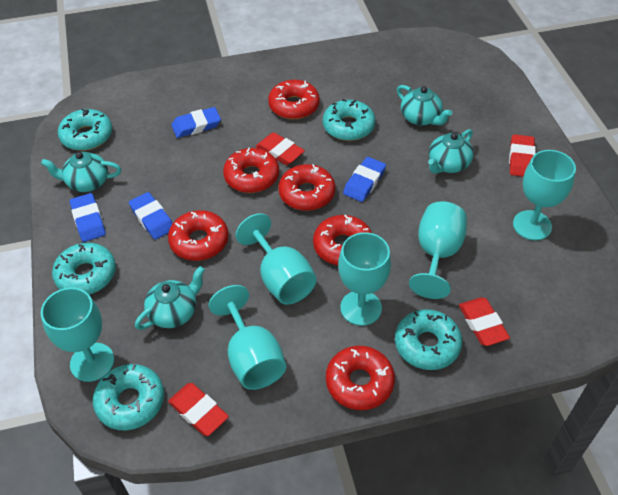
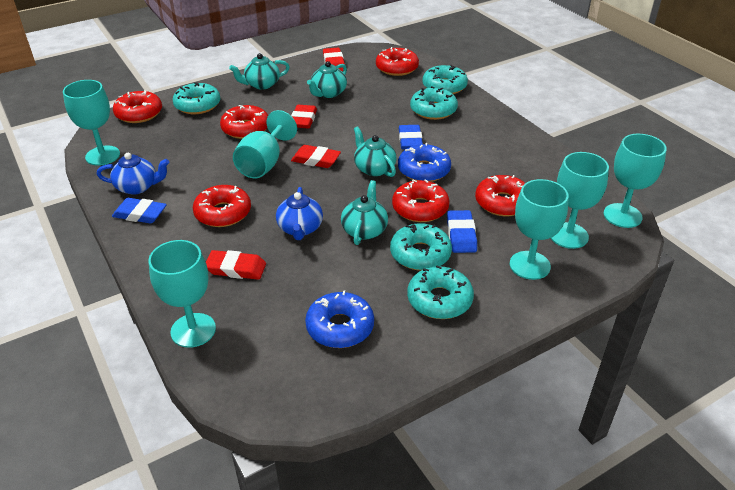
blue donut: none = 0 -> [305,290,374,348] [398,143,451,182] = 2
blue eraser: [70,193,106,242] [129,192,173,240] [172,107,221,138] [343,157,386,202] = 4 -> [112,198,167,224] [399,125,423,150] [447,210,477,253] = 3
blue teapot: none = 0 -> [97,153,169,195] [276,187,323,240] = 2

